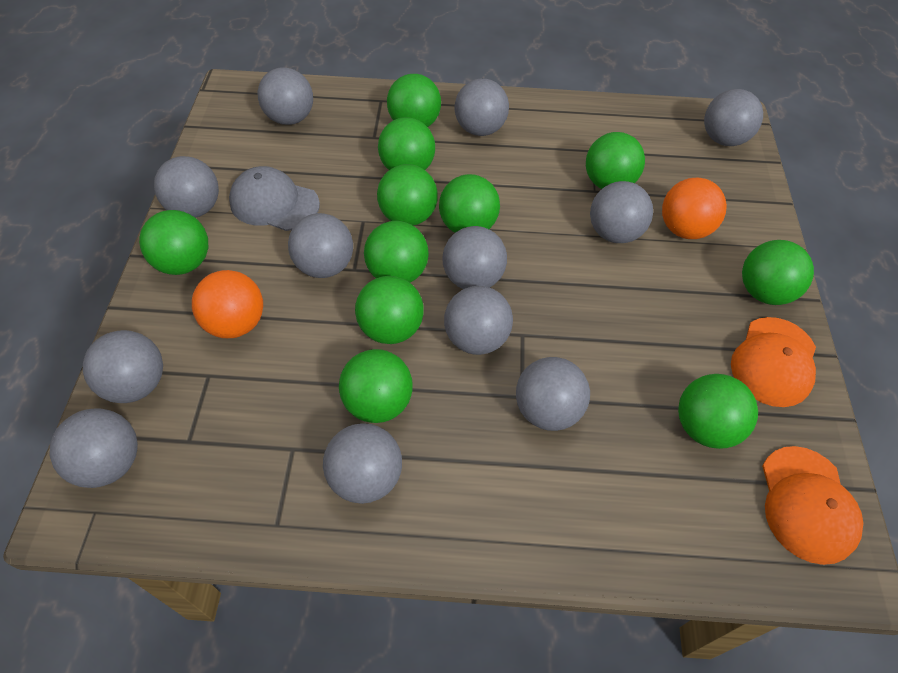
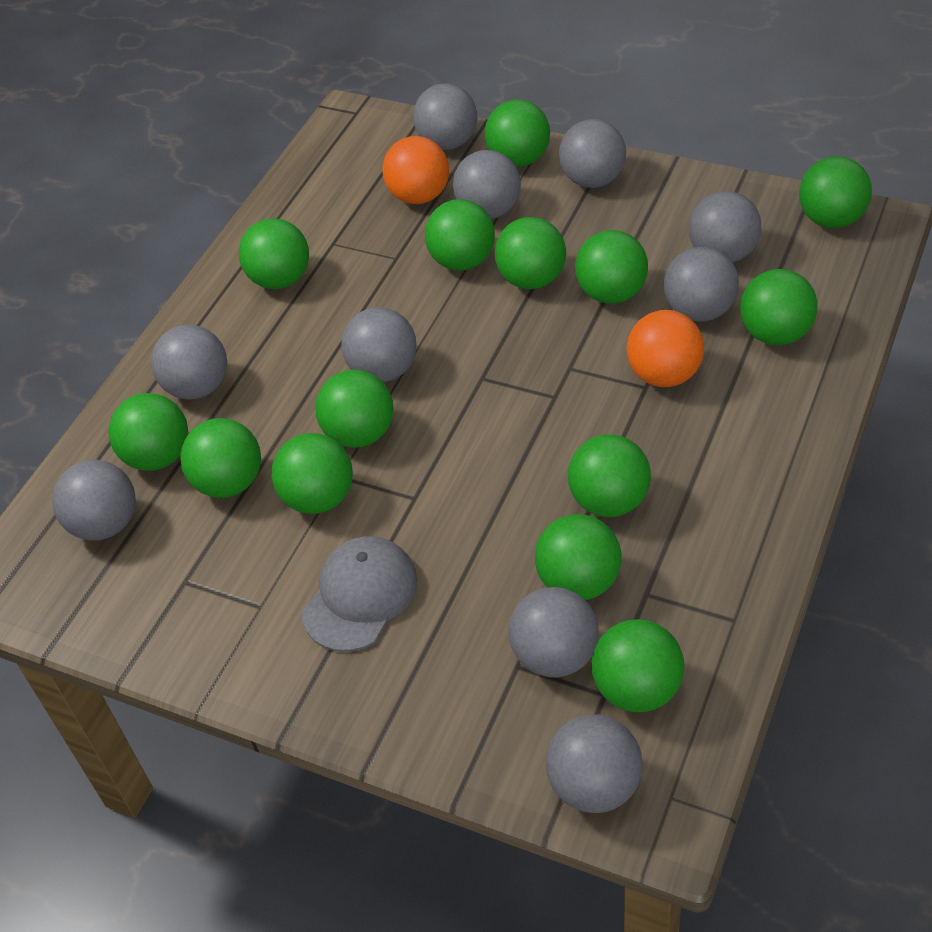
green ball: [139,210,208,275] [339,349,413,423] [355,276,424,344] [364,221,429,282] [377,164,438,226] [378,117,435,170] [387,74,441,127] [439,174,500,233] [586,132,645,189] [678,374,758,449] [742,240,814,305] = 11 -> [108,393,188,471] [180,418,261,498] [239,218,309,289] [271,433,353,514] [315,370,394,448] [425,199,495,271] [485,99,550,167] [495,217,566,289] [535,514,621,600] [568,434,651,517] [575,230,648,303] [592,619,684,712] [740,269,818,345] [799,156,872,228] = 14
grey ball: [50,408,138,488] [83,330,163,403] [154,156,219,218] [258,67,313,125] [288,213,353,278] [323,423,402,504] [442,226,507,289] [444,286,513,355] [455,79,509,136] [516,357,590,431] [590,181,653,243] [704,89,763,146] = 12 -> [52,460,136,541] [151,325,227,400] [341,307,416,382] [413,83,477,150] [453,150,521,219] [509,587,599,677] [546,714,643,813] [559,119,626,188] [664,247,739,322] [689,191,761,263] = 10
orange cap: [731,317,816,407] [762,446,863,565] = 2 -> none = 0

